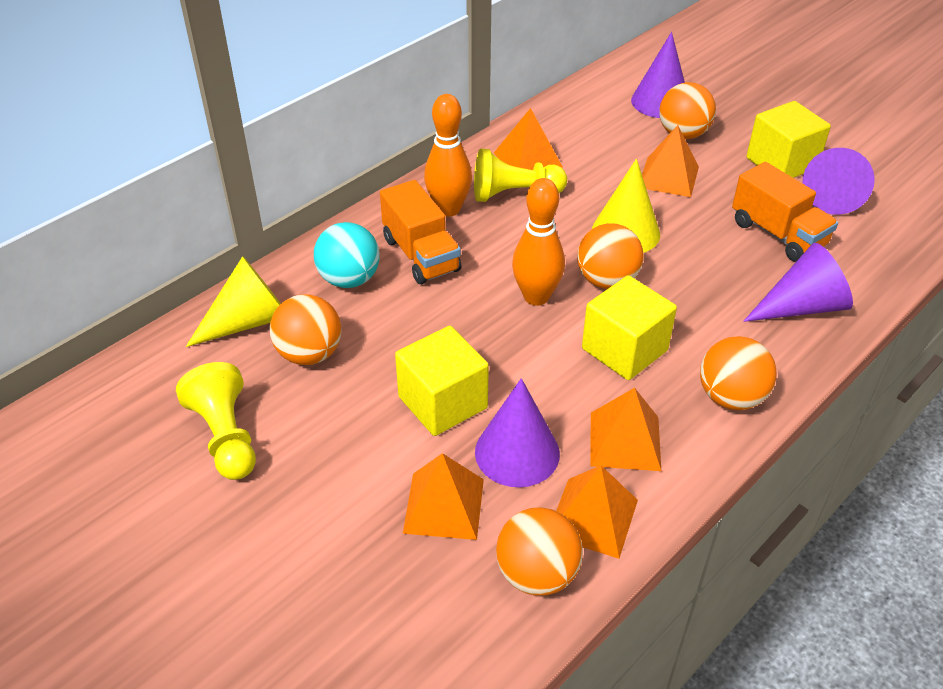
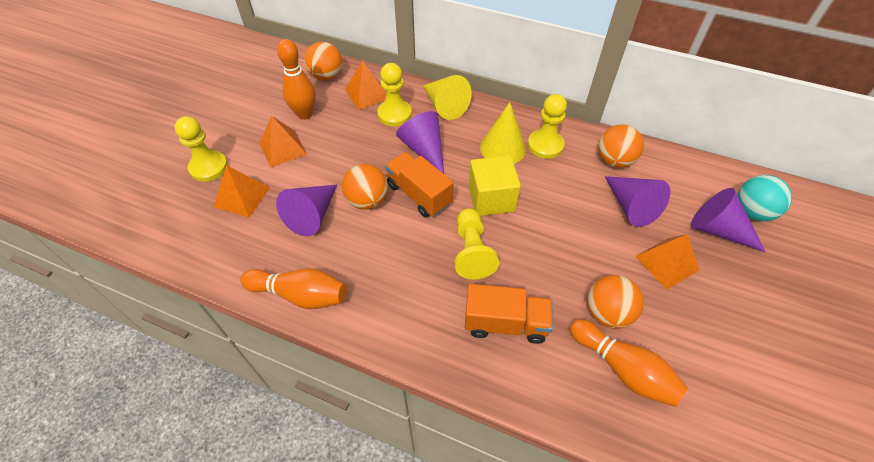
orange ball: [270,294,341,365] [496,507,583,596] [577,223,644,289] [659,82,716,139] [700,336,777,410] = 5 -> [304,42,342,81] [342,164,388,210] [587,275,644,329] [598,124,644,168] = 4
orange bowling pin: [424,94,472,217] [512,178,565,306] = 2 -> [240,268,347,309] [277,39,316,120] [570,319,688,407] = 3
orange pyramid: [403,453,484,540] [494,108,563,170] [556,465,638,559] [590,388,661,471] [642,125,699,197] = 5 -> [214,165,270,217] [259,116,307,168] [345,60,386,110] [635,234,699,290] = 4
yellow cube: [395,326,489,436] [582,275,677,380] [746,101,831,178] = 3 -> [469,155,521,216] = 1
yellow pawn: [176,362,256,480] [474,149,567,202] = 2 -> [175,116,228,182] [377,63,412,126] [455,208,499,280] [528,94,567,159] = 4

